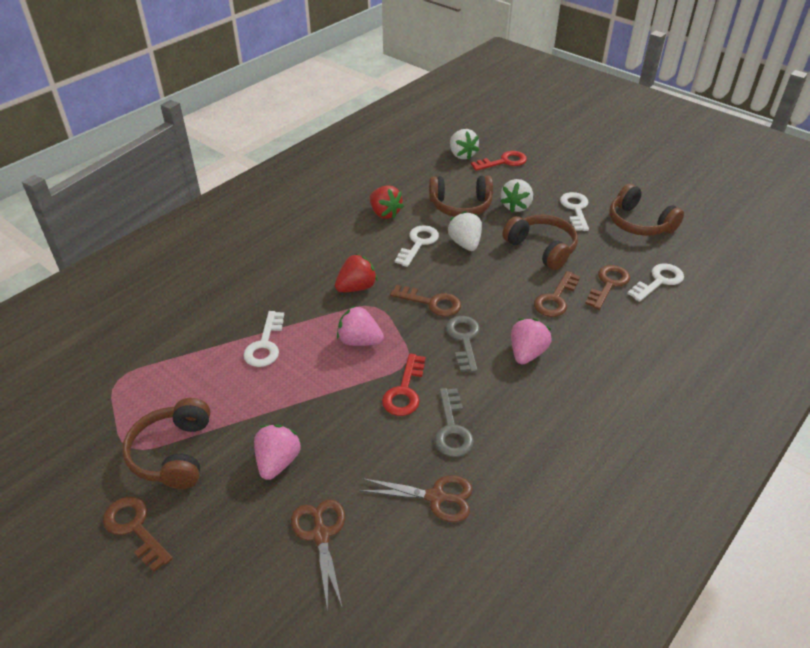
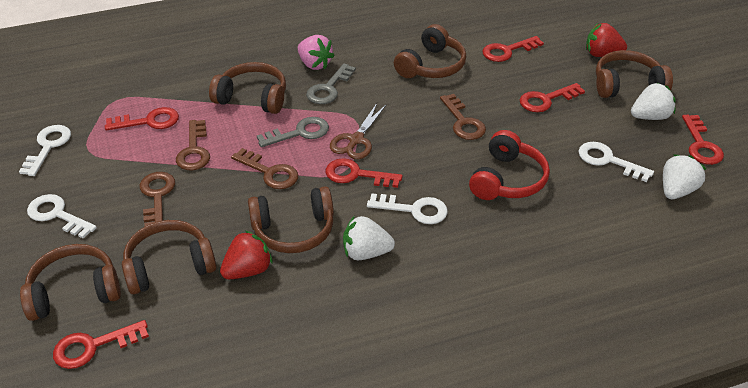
brown headphones: [122,398,210,489] [429,176,493,217] [502,215,578,270] [610,184,684,236] = 4 -> [20,244,121,321] [122,220,216,294] [209,62,286,114] [248,186,334,253] [394,24,466,78] [596,50,673,98] = 6
brown scissors: [291,499,345,611] [359,475,473,522] = 2 -> [330,103,386,159] = 1
pink strawberry: [254,425,301,480] [337,306,384,346] [511,318,552,364] = 3 -> [298,35,335,70] = 1
red headphones: none = 0 -> [469,130,550,200] = 1
red key: [382,353,425,416] [471,151,527,171] = 2 -> [53,320,149,369] [105,107,179,130] [325,158,403,188] [482,36,544,62] [520,83,585,112] [682,115,724,165] = 6

